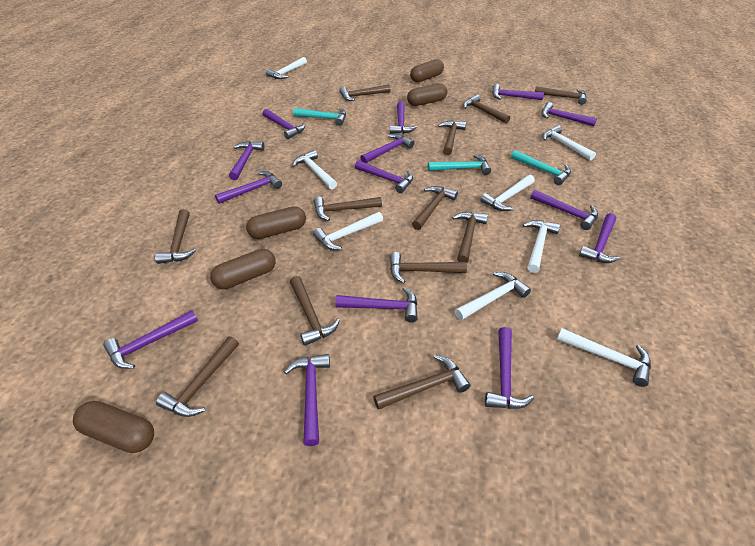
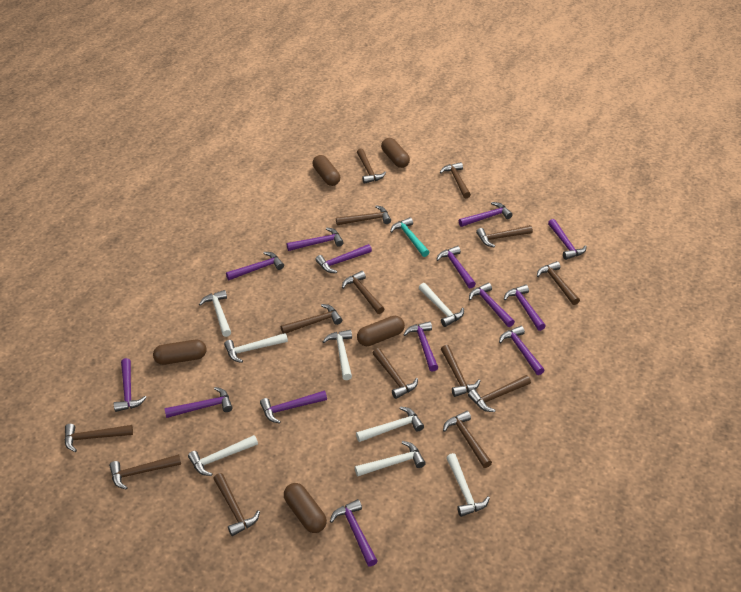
brown hammer: [155,209,196,264] [156,336,239,417] [290,276,340,346] [314,196,382,221] [339,84,391,101] [373,355,471,410] [390,252,467,283] [412,186,458,230] [438,120,466,155] [452,212,488,262] [463,95,510,123] [535,86,587,105] = 12 -> [64,424,133,452] [109,454,181,490] [213,473,260,536] [281,304,342,334] [336,205,391,225] [342,271,384,314] [357,148,386,184] [373,348,418,399] [440,162,471,199] [441,345,480,397] [443,411,492,468] [468,375,531,412] [476,225,533,248] [537,261,580,305] = 14
turquoise hammer: [293,108,346,126] [428,154,491,175] [511,150,571,185] = 3 -> [390,217,430,257] = 1

